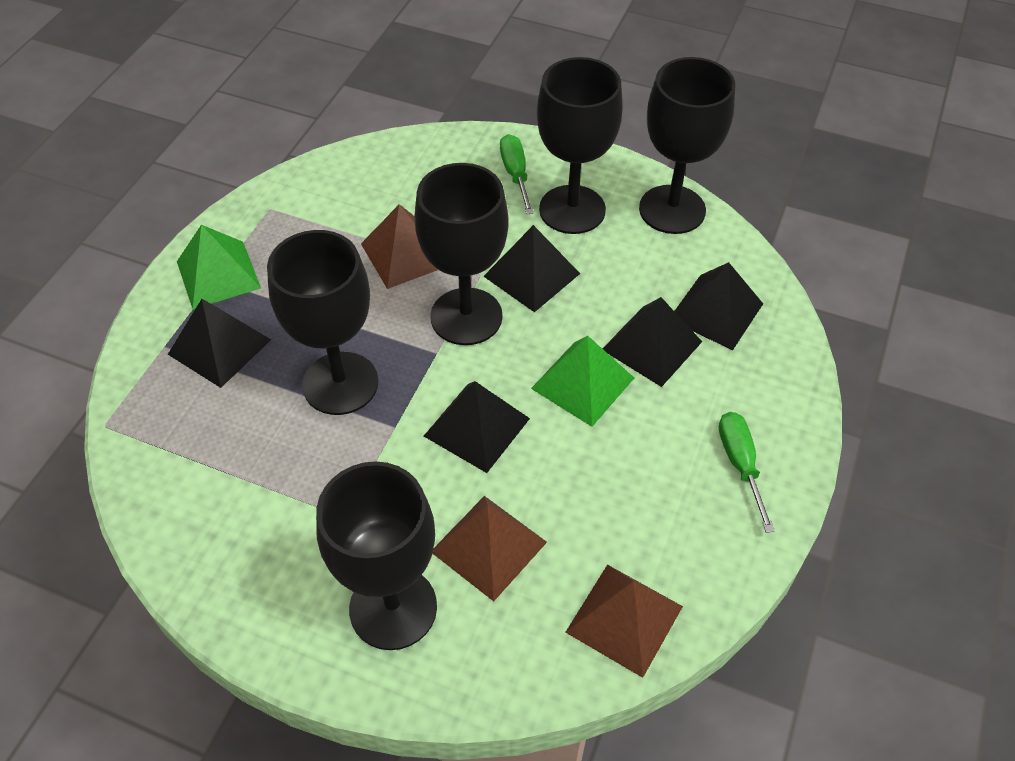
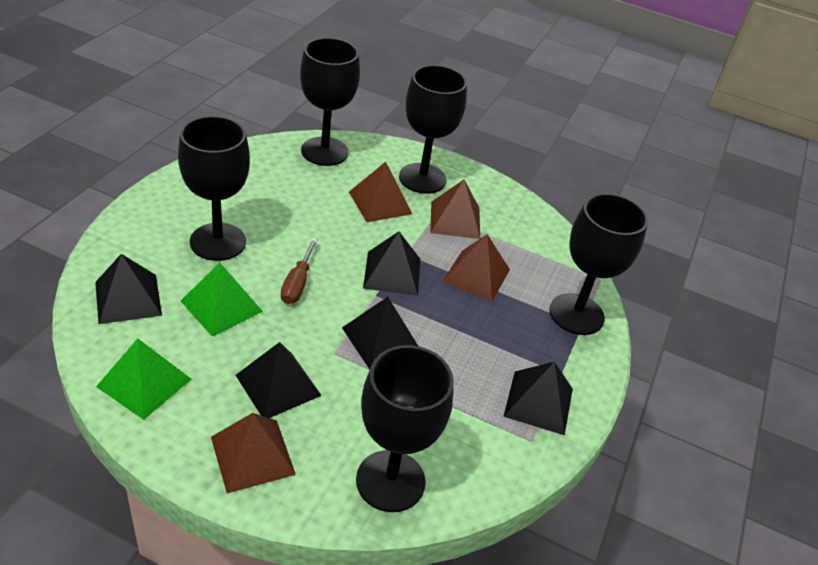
brown pyramid: [361,204,438,289] [432,496,547,601] [565,565,683,678] = 3 -> [211,413,296,493] [349,162,412,222] [430,180,480,239] [443,234,510,301] = 4
brown screwdriver: none = 0 -> [281,238,318,304] = 1
green screwdriver: [500,134,534,214] [719,412,775,533] = 2 -> none = 0

